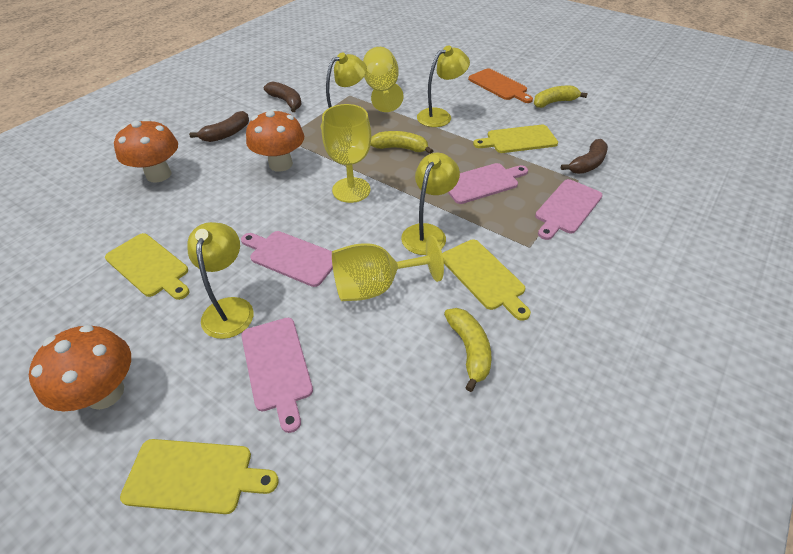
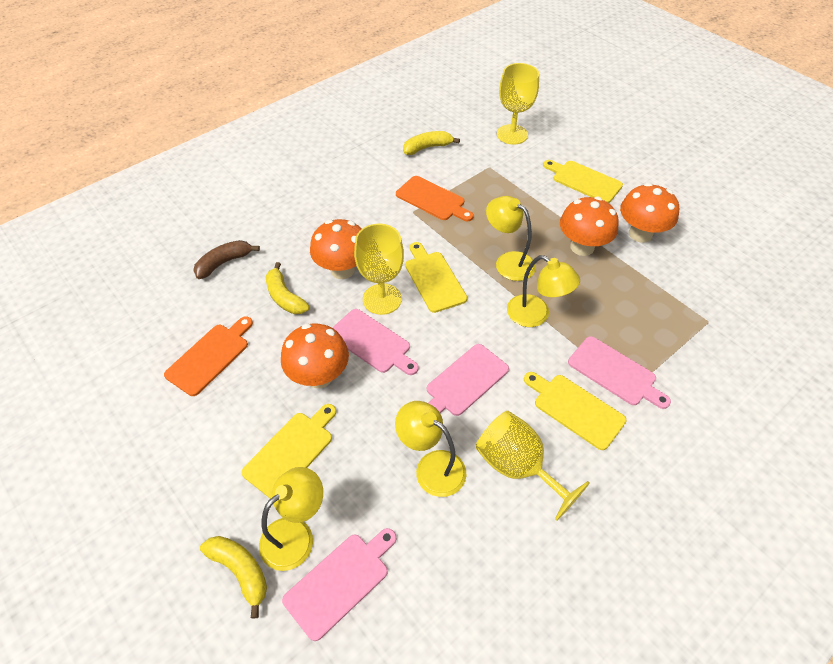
brown banana: [189,111,249,142] [264,81,302,112] [561,139,608,174] = 3 -> [193,240,260,279] = 1
orange cutting board: [468,68,533,103] = 1 -> [164,316,253,396] [396,176,474,221] = 2
orange mushroom: [29,325,131,411] [114,118,178,183] [246,109,304,172] = 3 -> [281,323,349,388] [310,219,362,279] [560,197,619,256] [620,183,679,243] = 4

